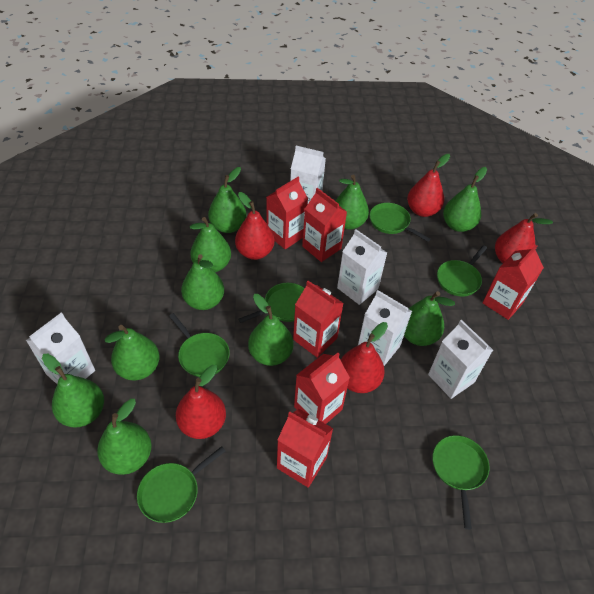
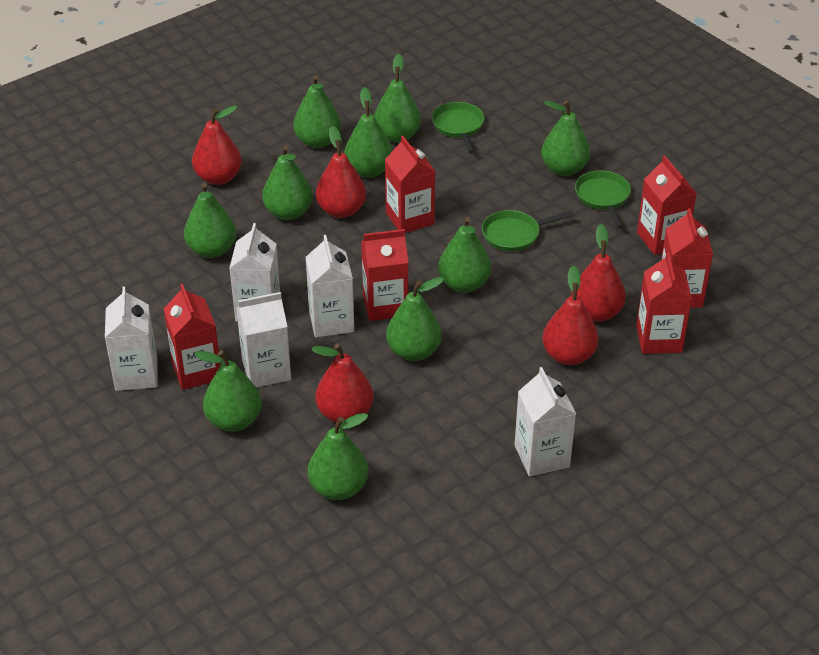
green pan: [137,446,225,523] [169,313,230,377] [238,283,305,323] [369,203,431,242] [432,435,490,529] [437,245,487,297] = 6 -> [432,102,485,154] [482,210,574,252] [575,170,631,228] = 3

